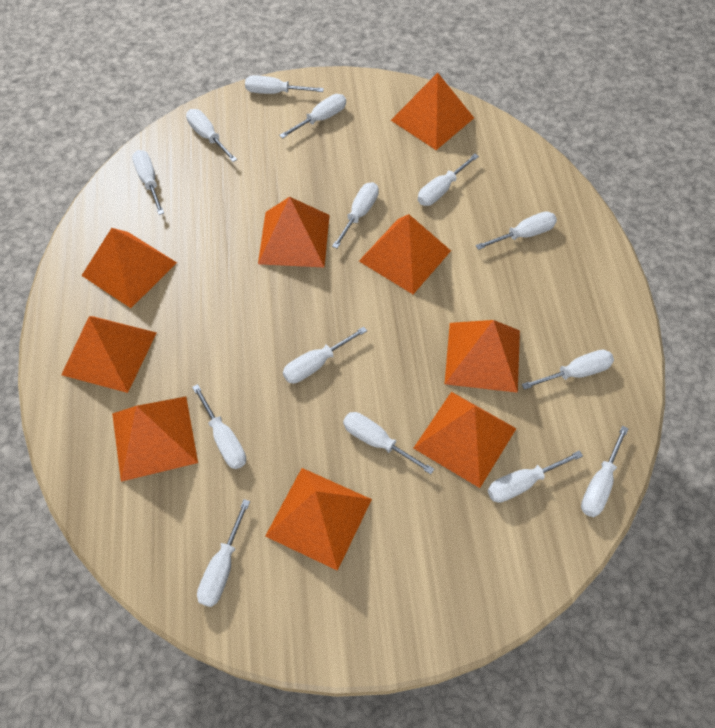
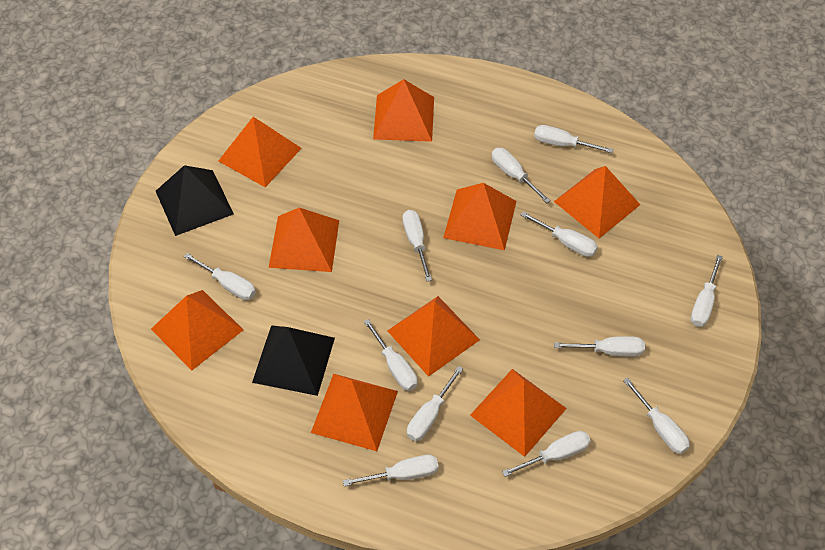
black pyramid: none = 0 -> [156,165,234,236] [252,325,335,396] = 2
white screwdriver: [132,150,164,215] [186,109,237,162] [192,384,246,469] [197,499,250,607] [245,75,324,94] [279,94,346,139] [283,326,367,383] [332,182,379,249] [343,412,434,474] [417,154,479,206] [476,211,557,250] [488,450,583,503] [521,350,614,390] [581,426,629,517] = 14 -> [183,253,256,300] [343,455,439,486] [364,319,418,391] [403,210,432,281] [407,366,463,441] [492,148,551,203] [502,431,591,477] [520,212,598,257] [534,125,613,153] [554,336,645,357] [623,378,690,454] [691,255,723,327] = 12

